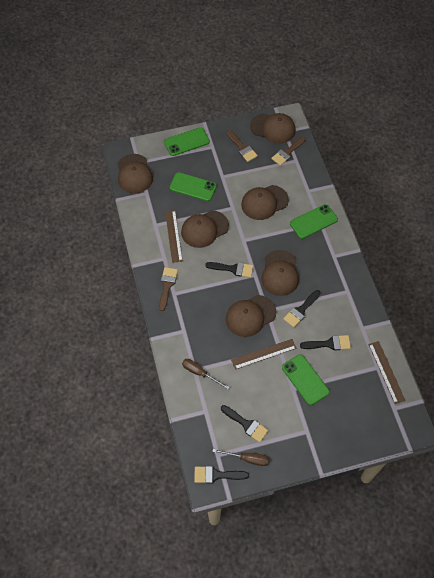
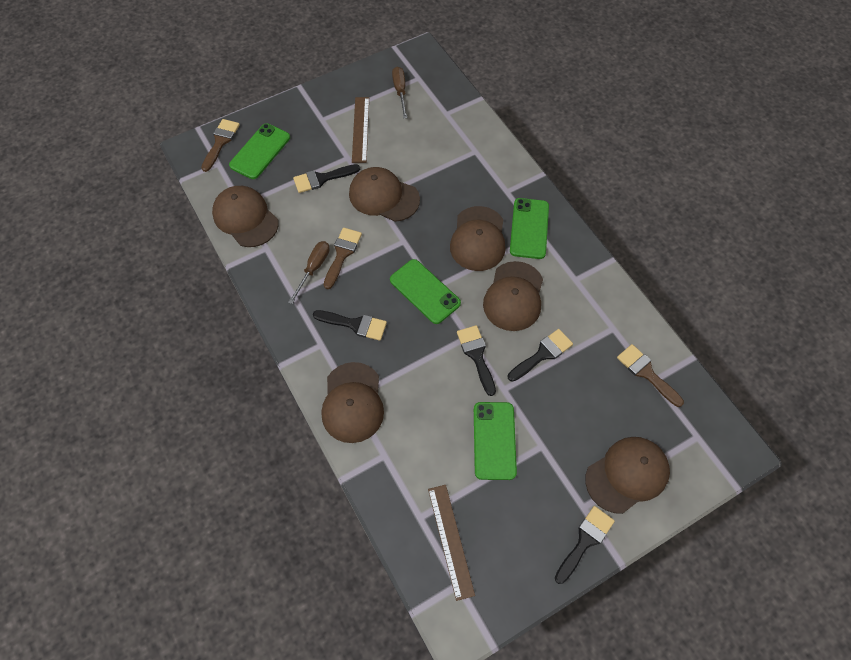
brown ruler: [165,210,183,263] [231,339,296,370] [368,341,406,404] = 3 -> [352,97,369,163] [428,485,475,601] = 2

